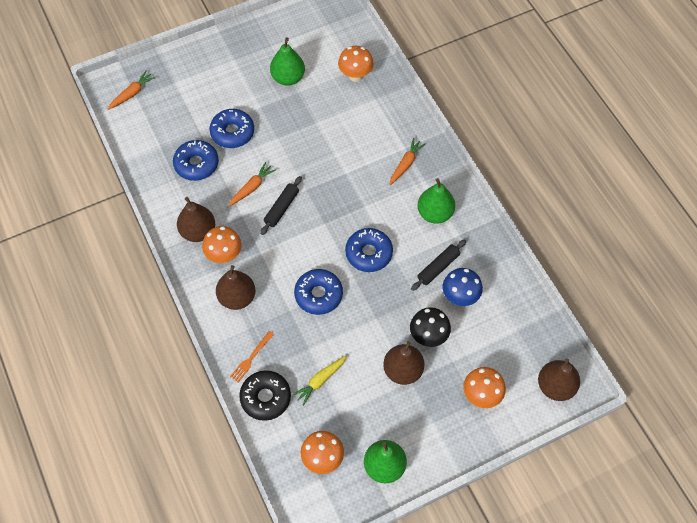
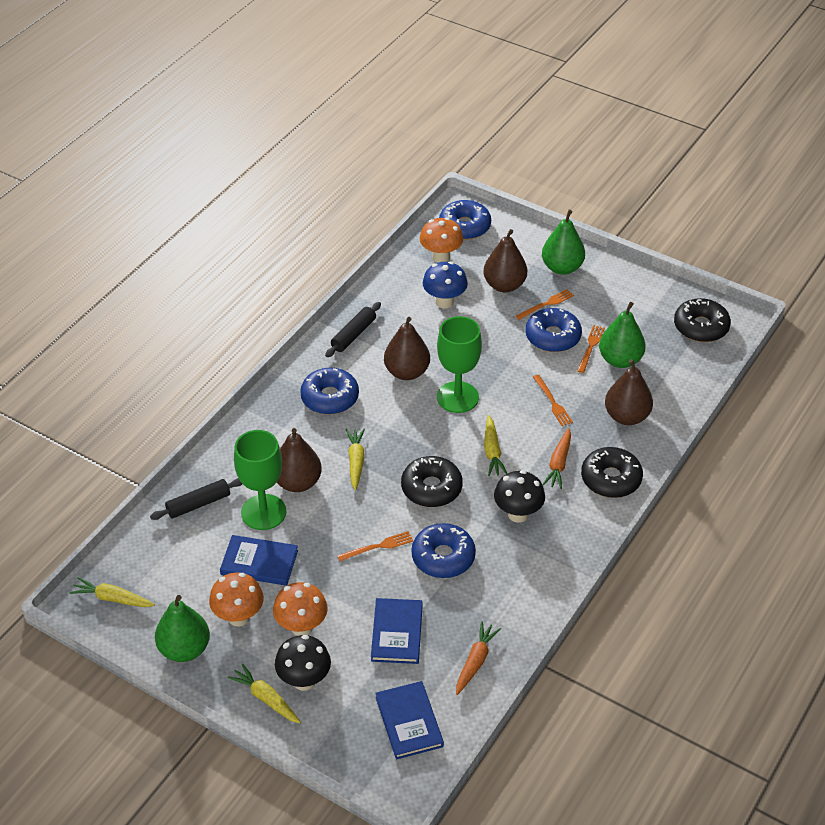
black donut: [239,370,291,421] = 1 -> [401,456,463,507] [581,447,643,498] [674,298,731,342] = 3
black mushroom: [410,307,451,347] = 1 -> [275,635,331,691] [494,470,545,523] = 2
blue book: none = 0 -> [220,535,298,586] [371,598,423,664] [376,681,444,760] = 3
green goblet: none = 0 -> [234,430,286,530] [437,316,482,413] = 2
orange carrot: [108,70,155,110] [229,162,276,207] [390,138,426,185] = 3 -> [456,621,501,695] [542,428,571,489] = 2
orange fork: [230,331,274,382] = 1 -> [337,531,413,561] [516,289,574,320] [533,375,573,426] [577,325,605,373] = 4
orange mushroom: [202,226,242,263] [301,431,344,474] [338,46,374,82] [463,367,506,408] = 4 -> [209,573,264,627] [273,582,328,636] [420,217,463,263] = 3
yellow carrot: [292,355,347,406] = 1 -> [70,577,155,607] [227,664,301,723] [346,429,365,490] [484,415,507,476] = 4

